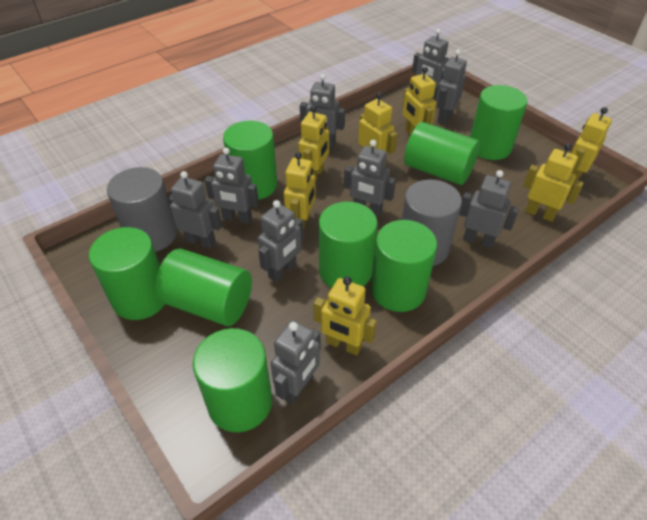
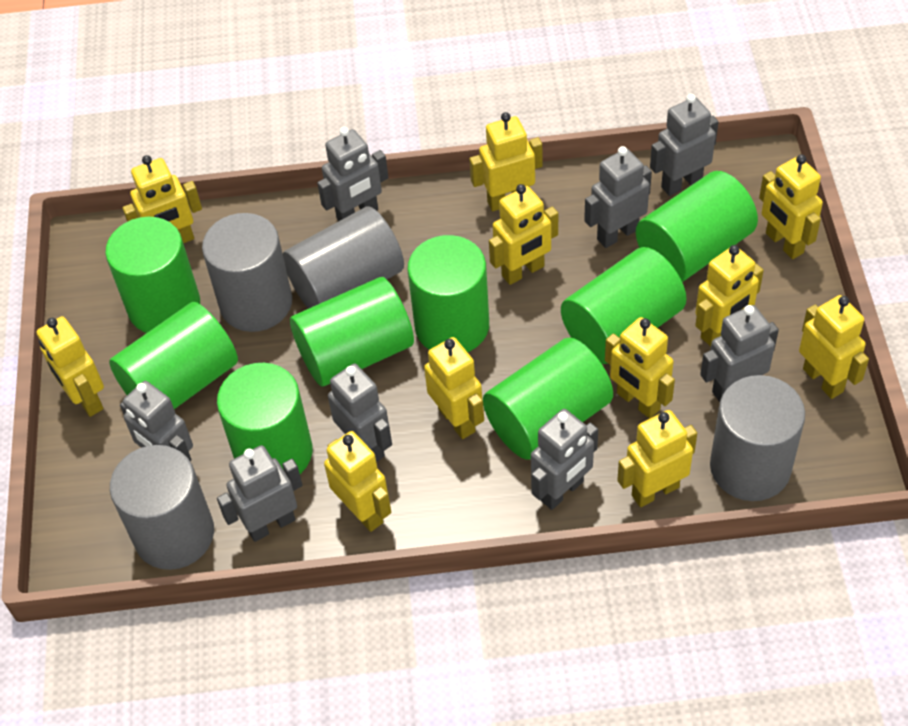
grey cylinder: [107,167,177,252] [401,179,462,266] = 2 -> [110,445,214,570] [202,213,292,332] [283,206,404,309] [710,375,805,501] = 4
grey robot: [167,171,222,249] [204,148,259,224] [258,200,304,282] [271,320,321,404] [300,74,345,147] [344,140,396,217] [412,29,449,101] [436,50,467,124] [459,170,519,249] = 9 -> [120,381,193,461] [217,445,303,542] [317,127,389,221] [328,363,392,462] [531,409,598,510] [584,146,652,248] [650,94,718,196] [700,305,779,402] = 8
yellow robot: [284,152,316,230] [298,105,329,182] [313,277,377,356] [358,92,397,166] [403,67,436,134] [523,143,584,222] [571,107,612,185] = 7 -> [36,316,104,417] [122,155,202,243] [324,431,391,532] [424,337,484,439] [469,112,542,211] [489,184,558,285] [605,317,675,418] [617,410,697,507] [695,245,764,346] [759,154,823,259] [799,295,869,399] = 11

